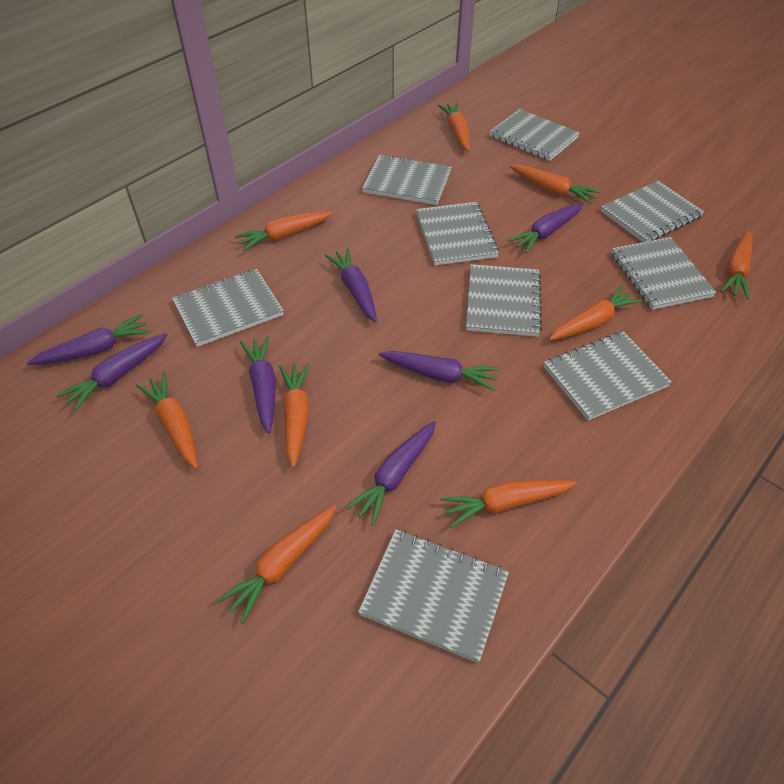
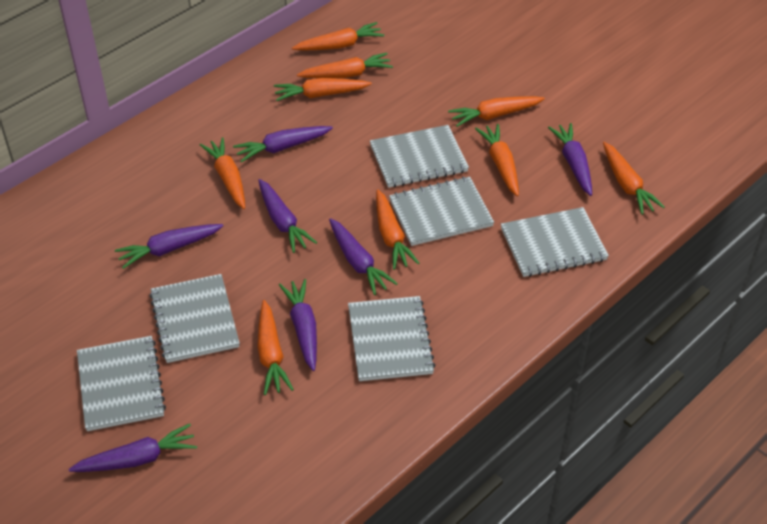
grey notebook: [172,269,284,347] [358,530,509,663] [362,154,451,205] [416,202,499,265] [466,264,542,337] [489,109,580,161] [544,331,672,421] [601,181,704,242] [611,237,717,310] = 9 -> [77,336,166,431] [149,274,240,363] [348,296,435,381] [370,125,469,188] [389,176,494,246] [501,207,609,277] = 6

